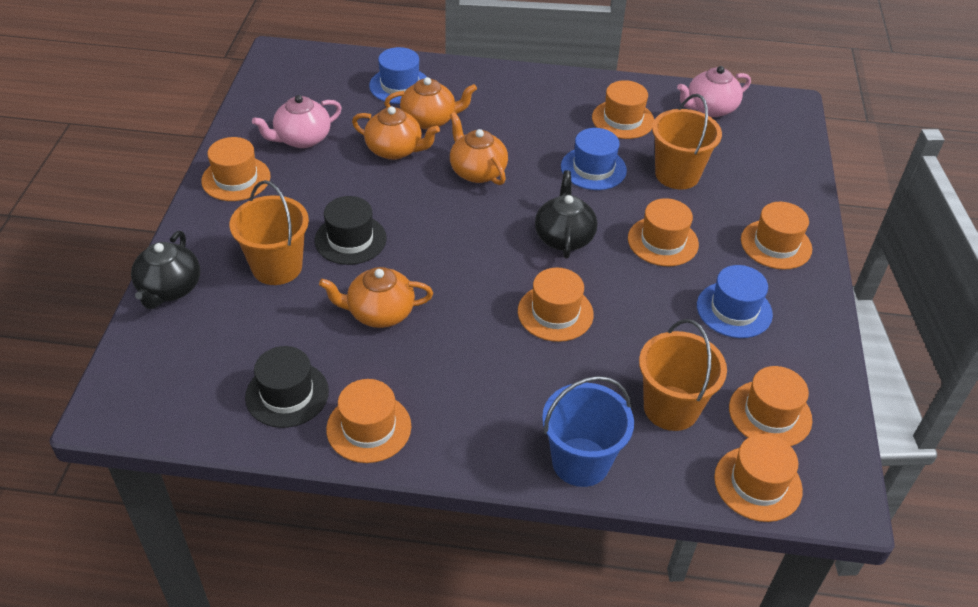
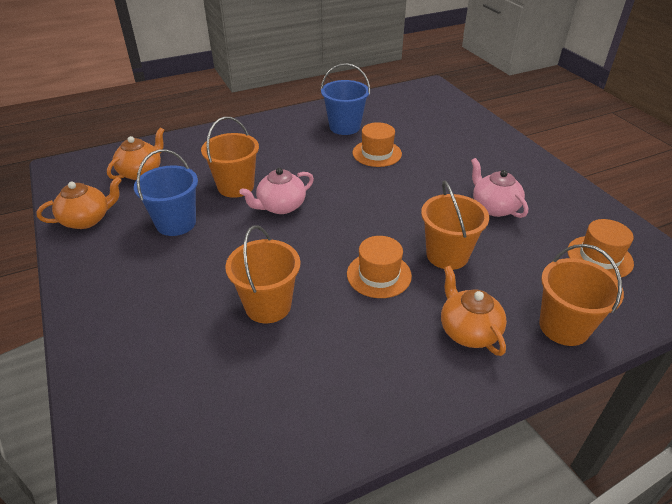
black hat: [245,346,329,428] [314,196,387,265] = 2 -> none = 0
black teapot: [131,231,200,309] [535,170,597,259] = 2 -> none = 0
blue bucket: [542,376,634,487] = 1 -> [134,149,198,236] [321,63,370,135] = 2
blue hat: [369,47,427,104] [561,128,627,190] [697,265,773,338] = 3 -> none = 0
orange bucket: [230,180,309,285] [639,319,727,431] [652,94,722,189] = 3 -> [201,117,259,198] [225,225,300,323] [421,181,489,270] [539,244,624,346] = 4
orange hat: [201,137,271,201] [326,379,411,463] [518,267,594,342] [592,80,654,139] [628,198,699,266] [714,434,803,522] [729,366,812,446] [741,202,812,270] = 8 -> [347,236,412,298] [353,122,402,167] [567,219,634,278] = 3
orange teapot: [319,267,433,328] [352,106,440,160] [384,77,477,130] [450,112,508,185] = 4 -> [36,177,122,229] [107,127,164,180] [441,266,507,356] = 3

